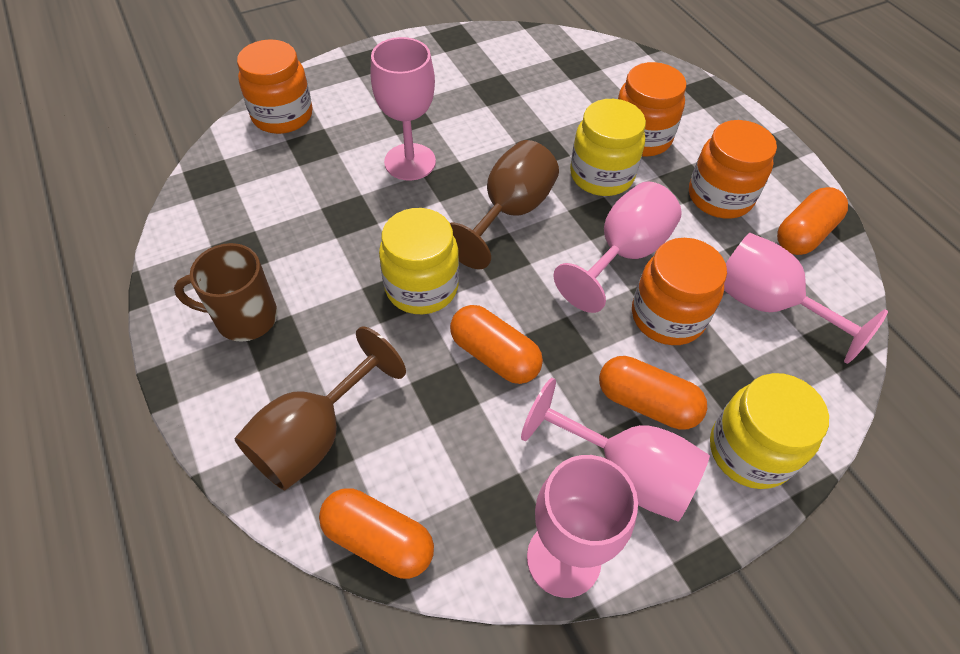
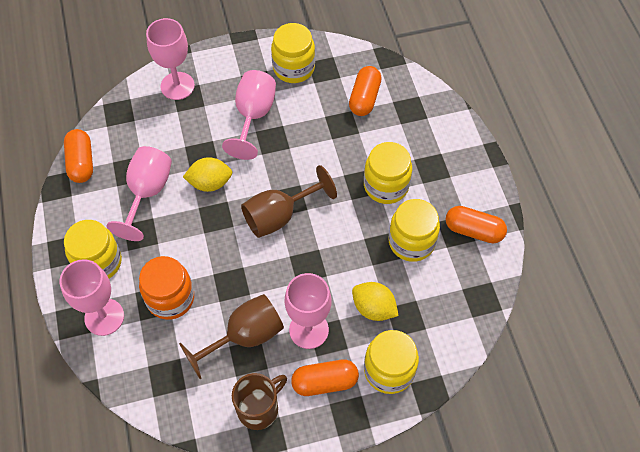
orange jar: [237,39,313,134] [618,62,686,157] [632,238,727,345] [689,120,777,218] = 4 -> [139,256,194,320] = 1
yellow jar: [379,208,459,314] [570,99,646,196] [710,373,829,489] = 3 -> [64,220,122,279] [271,23,315,83] [364,142,412,204] [364,330,419,394] [388,199,440,262] = 5
yellow lemon: none = 0 -> [183,157,232,192] [352,282,399,321] = 2

